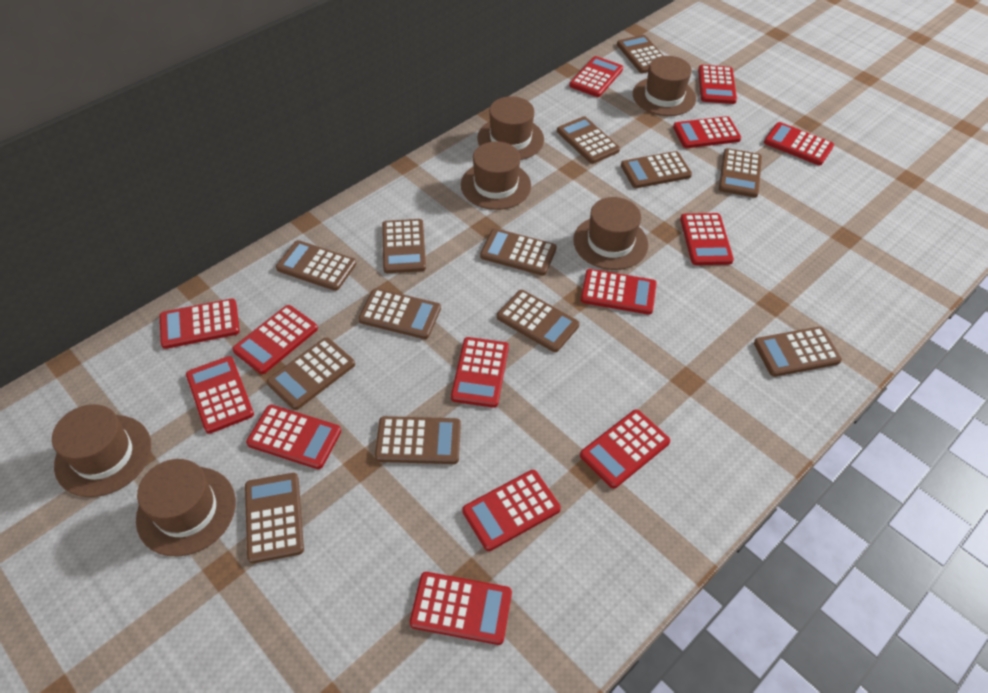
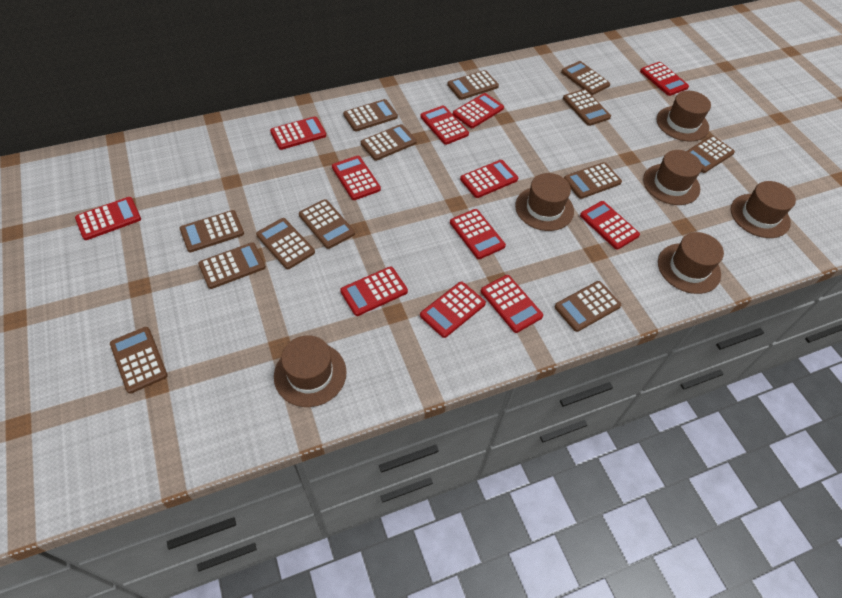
red calculator: [160,299,239,349] [186,356,254,434] [232,305,318,374] [246,405,341,469] [410,572,512,645] [451,337,509,408] [462,470,561,551] [569,56,623,97] [580,409,670,489] [581,269,657,315] [673,116,741,148] [680,213,734,265] [698,65,737,104] [764,122,834,165] = 14 -> [75,197,141,240] [270,116,326,150] [332,156,381,200] [340,267,408,316] [420,105,469,145] [420,282,486,338] [450,209,506,259] [453,93,504,128] [460,160,518,198] [481,275,543,333] [580,201,640,250] [640,62,689,96] = 12

